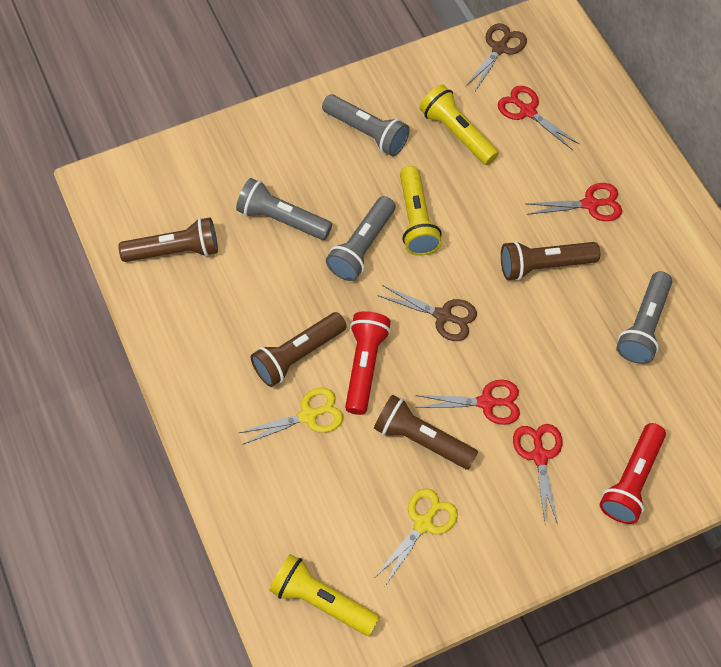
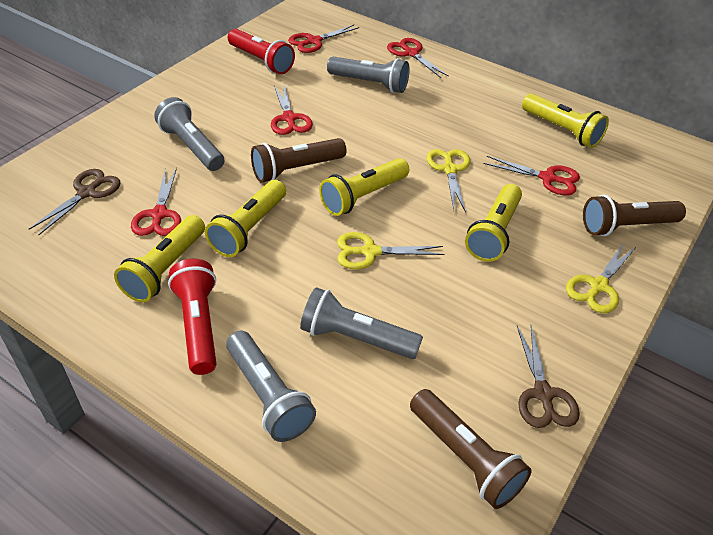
brown flashlight: [118,217,218,262] [251,312,347,387] [374,394,478,470] [501,241,600,281] = 4 -> [251,138,346,183] [410,389,532,509] [583,195,686,236] = 3
red scissors: [415,380,520,425] [498,86,580,150] [513,424,562,524] [526,183,622,221] = 4 -> [131,167,181,236] [271,85,313,135] [288,25,360,53] [387,38,449,78] [484,156,580,195] = 5
yellow flashlight: [269,554,380,636] [400,166,442,256] [419,85,499,165] = 3 -> [114,215,205,302] [205,180,286,257] [319,158,409,216] [465,184,522,262] [522,93,609,148] = 5
yellow scissors: [239,388,343,445] [374,488,458,586] = 2 -> [337,232,445,269] [427,149,470,213] [566,243,637,313] = 3

